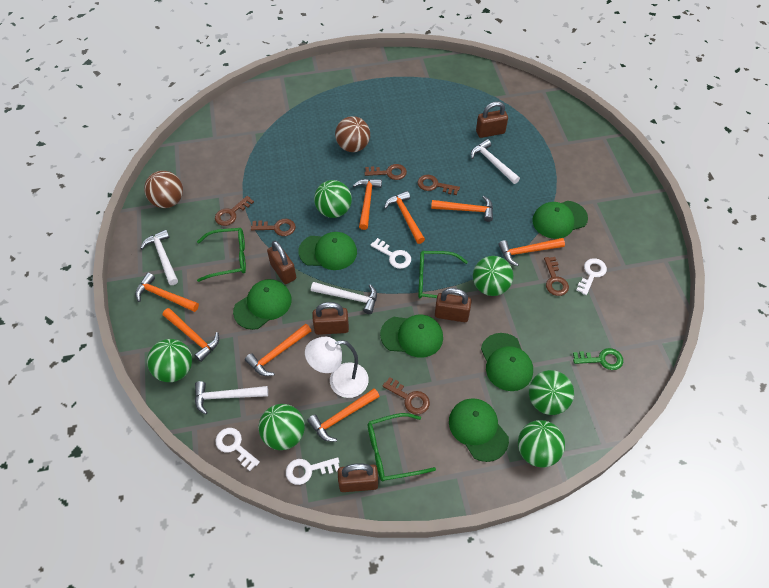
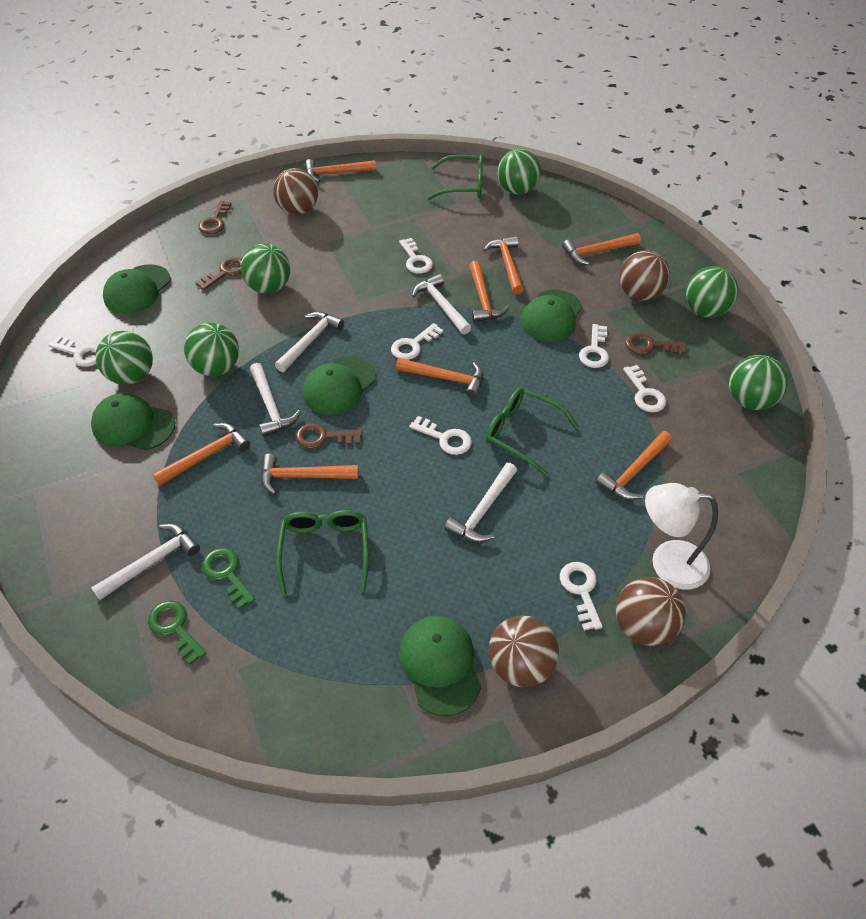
brown ball: [144,171,183,208] [335,116,370,152] = 2 -> [273,168,318,215] [489,615,559,687] [616,577,686,646] [619,250,670,301] = 4
brown key: [215,196,254,226] [251,219,296,236] [365,164,407,180] [382,377,430,414] [418,175,460,195] [544,257,569,296] = 6 -> [195,257,242,290] [198,201,231,234] [295,423,362,449] [625,333,686,354] = 4
brown padlock: [267,240,296,284] [313,302,349,335] [338,463,378,492] [435,288,472,322] [476,101,508,138] = 5 -> none = 0
green cap: [233,279,292,330] [298,232,357,270] [380,315,443,358] [449,398,509,462] [481,333,533,391] [532,201,588,239] = 6 -> [91,393,176,450] [103,264,171,314] [302,356,376,415] [399,616,481,717] [520,289,582,342] = 5
green key: [573,348,623,370] = 1 -> [148,601,206,665] [202,548,255,609] = 2
white hammer: [141,230,178,285] [195,381,268,415] [311,282,377,314] [471,139,520,184] = 4 -> [91,524,200,600] [250,363,301,437] [275,312,344,372] [412,274,471,335] [445,463,517,543] = 5
white key: [215,428,260,471] [286,457,339,485] [370,238,411,269] [576,258,607,295] = 4 -> [48,336,98,367] [391,323,443,360] [399,238,433,274] [409,416,472,455] [560,562,603,631] [579,324,609,368] [623,365,666,412] = 7

